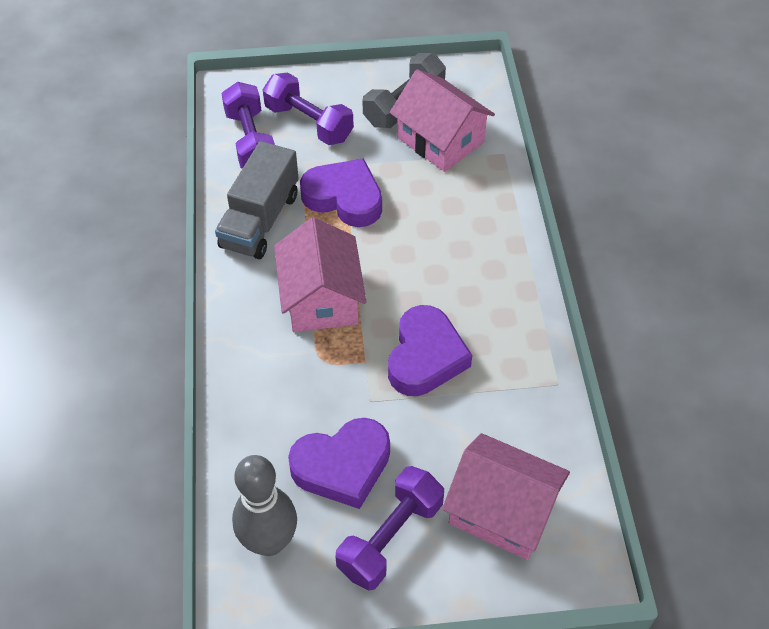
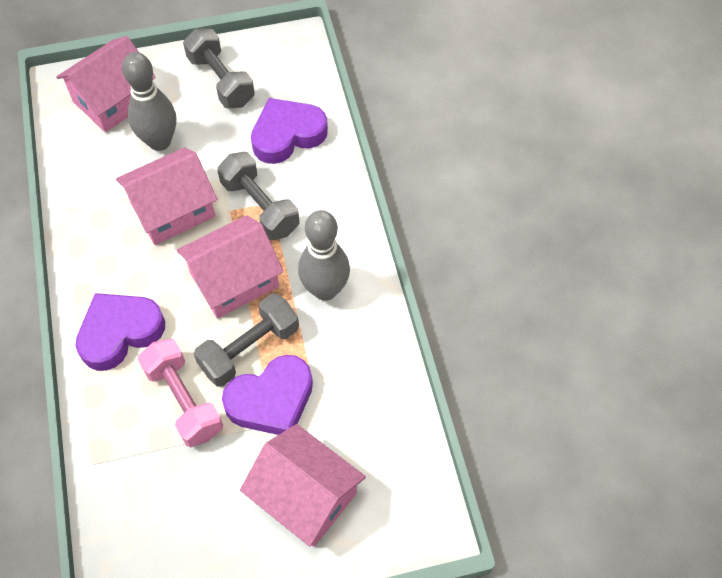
grey bowling pin: [232,455,297,556] = 1 -> [122,52,176,151] [298,210,350,301] = 2
grey dumbbell: [363,53,446,128] = 1 -> [183,29,255,108] [194,293,299,387] [217,152,300,240] = 3
grey truck: [215,141,299,259] = 1 -> none = 0
pink dumbbell: none = 0 -> [138,338,223,447] = 1
pink house: [274,217,367,332] [390,69,495,172] [442,433,570,560] = 3 -> [56,36,156,132] [116,147,217,245] [177,215,284,318] [240,424,366,547] = 4
purple dumbbell: [221,82,275,169] [263,73,354,145] [336,466,444,590] = 3 -> none = 0

